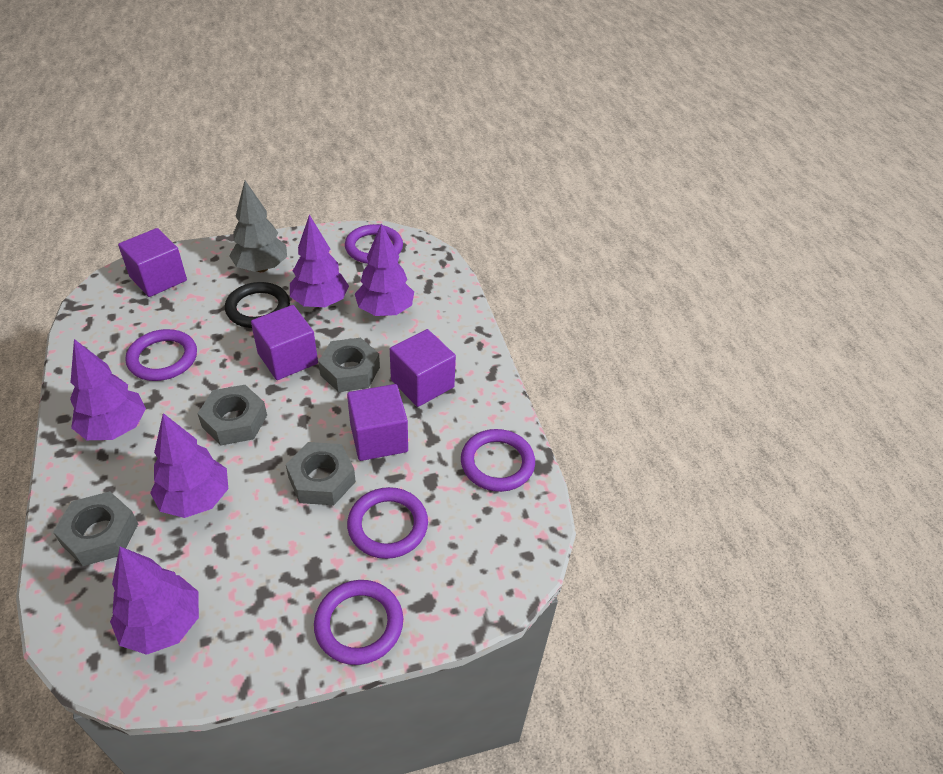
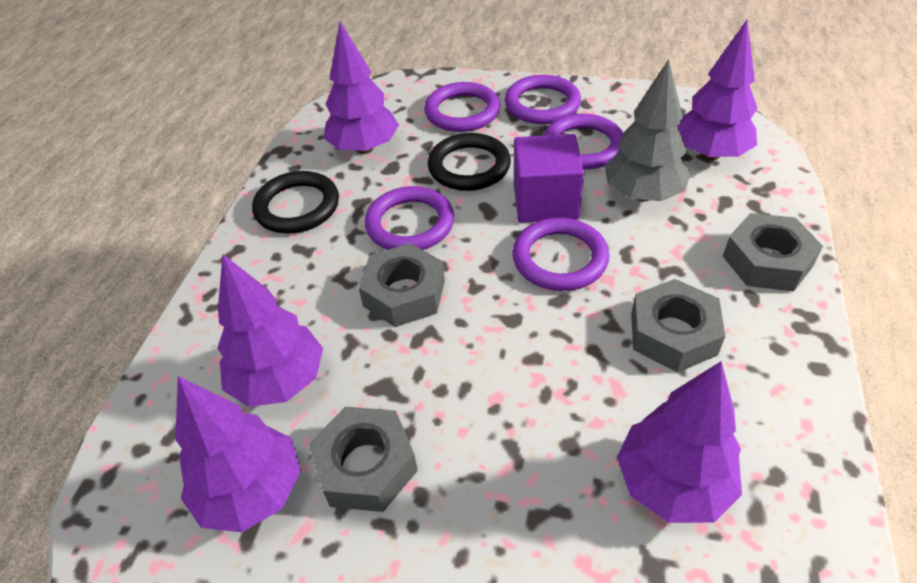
black ring: [225,282,290,328] = 1 -> [252,171,339,234] [428,133,511,191] = 2
purple cube: [118,228,187,297] [251,305,318,380] [347,384,408,461] [390,329,456,407] = 4 -> [514,134,584,223] = 1

